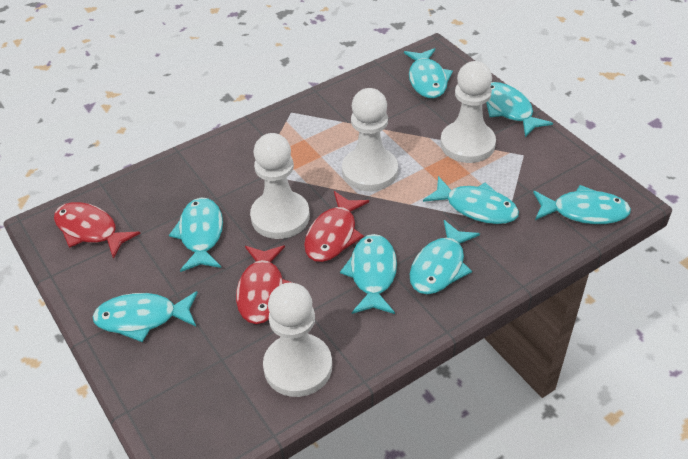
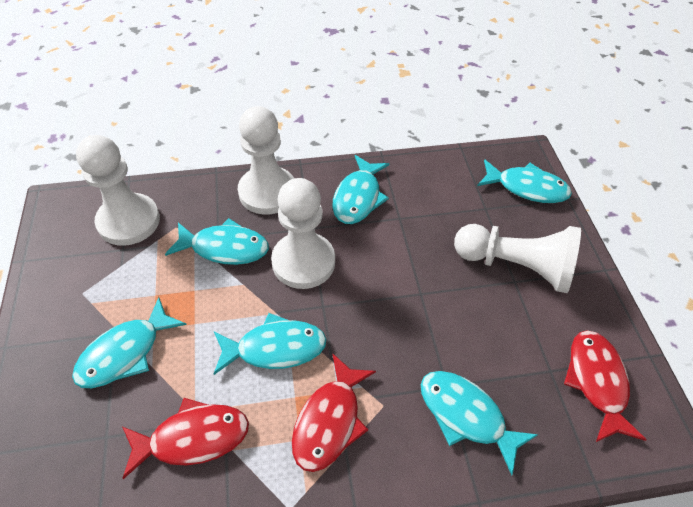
turquoise fish: [92,291,198,342] [169,198,223,272] [340,234,397,314] [404,48,453,98] [410,220,480,294] [423,176,519,224] [486,82,553,137] [533,185,631,224] = 8 -> [72,297,187,388] [165,218,269,265] [214,313,327,375] [332,155,390,224] [421,371,538,475] [477,159,572,203] = 6

